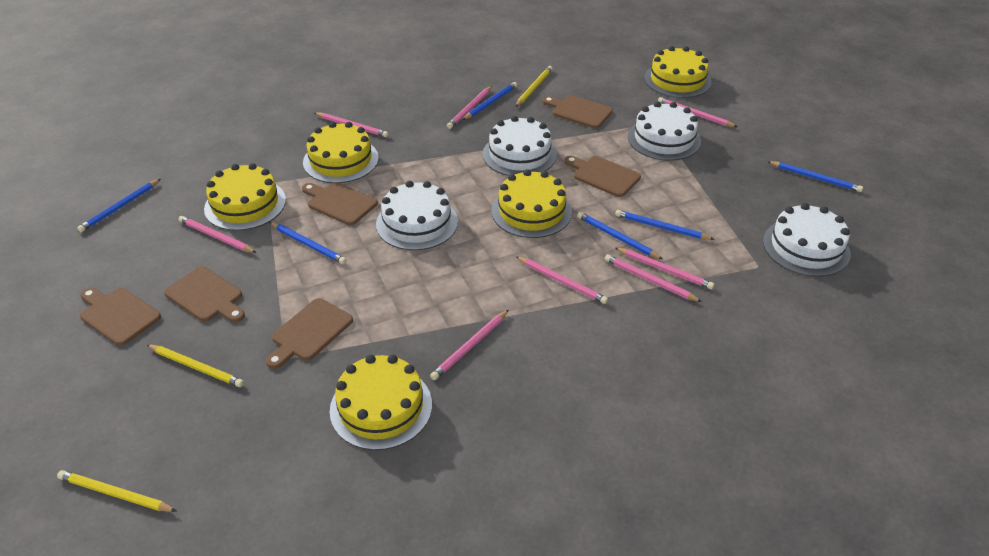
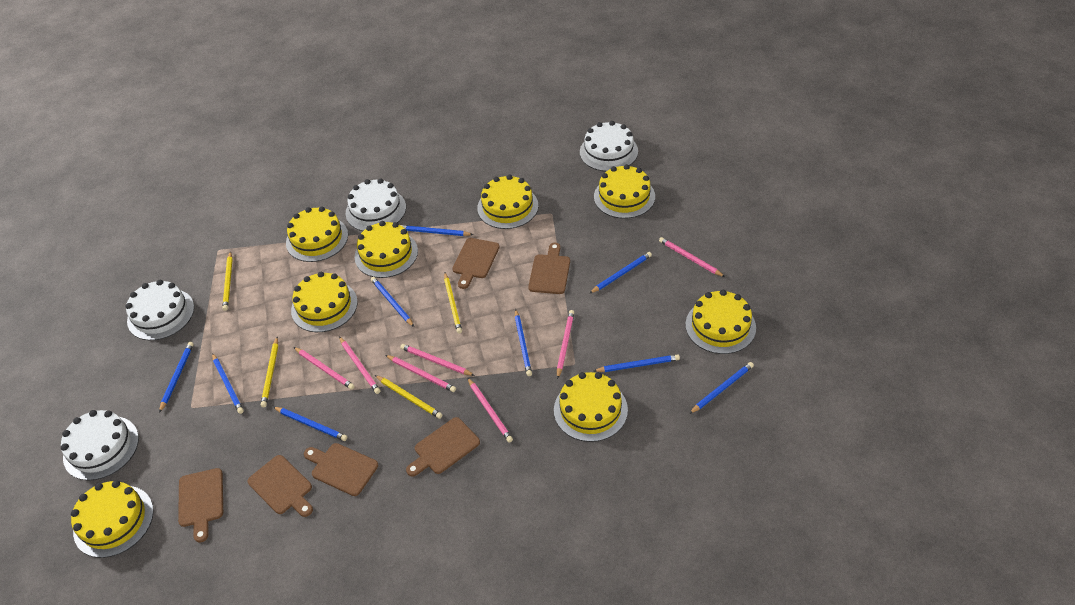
blue pencil: [77,179,160,232] [270,222,347,264] [462,82,517,120] [577,212,663,259] [615,210,715,240] [767,161,863,192] = 6 -> [159,342,194,413] [212,353,244,414] [273,407,347,441] [371,277,414,327] [401,225,474,236] [515,309,532,376] [589,252,652,294] [594,354,680,372] [689,362,754,414] = 9
pink pencil: [178,216,256,253] [315,112,389,137] [430,310,509,380] [447,86,492,129] [516,256,608,304] [605,254,702,302] [615,247,714,289] [658,97,737,127] = 8 -> [294,347,355,390] [339,337,380,394] [386,355,456,392] [400,344,475,376] [467,377,513,443] [557,310,574,379] [659,237,725,277] = 7
yellow cake: [204,163,286,231] [303,122,379,183] [330,355,432,450] [492,169,572,238] [644,46,711,98] = 5 -> [71,480,154,558] [286,207,348,262] [291,272,358,332] [355,221,418,278] [477,175,538,229] [554,372,628,442] [594,164,655,218] [685,290,756,354] = 8
yellow pencil: [57,470,176,512] [147,345,244,387] [515,66,553,107] = 3 -> [222,251,233,311] [261,337,278,407] [375,375,442,419] [444,273,462,334] = 4

